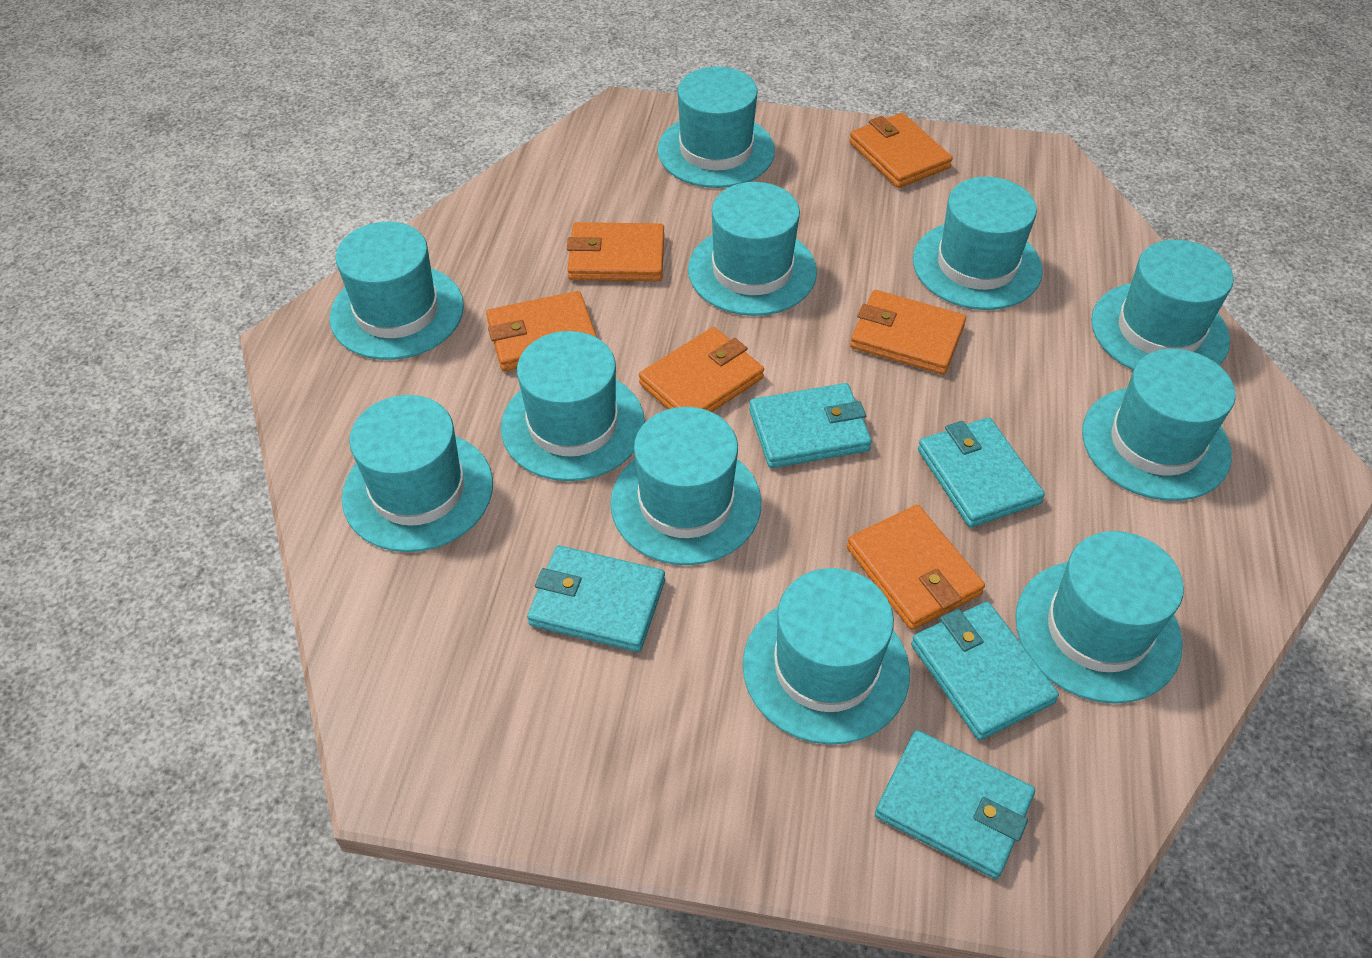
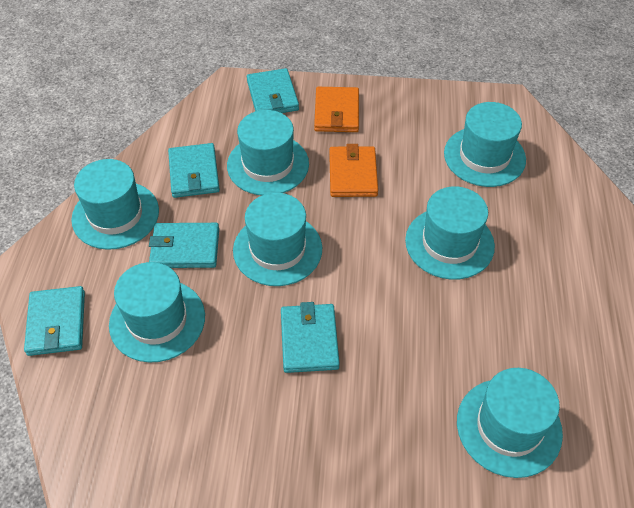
orange wallet: [486,291,597,371] [567,222,664,281] [639,327,764,412] [847,505,985,630] [849,113,953,188] [850,290,966,375] = 6 -> [314,87,359,132] [329,144,378,197] = 2
turquoise hat: [330,222,464,360] [342,395,493,552] [501,331,645,481] [610,407,761,565] [657,66,775,188] [688,182,817,316] [743,568,910,745] [913,177,1043,310] [1015,531,1184,704] [1082,349,1236,501] [1091,240,1234,370] = 11 -> [71,159,159,250] [109,262,205,362] [227,110,309,195] [233,193,322,286] [405,186,495,280] [444,102,526,187] [457,368,563,478] = 7

